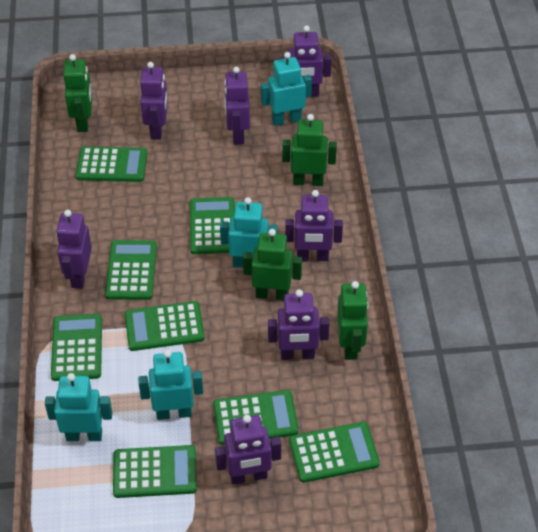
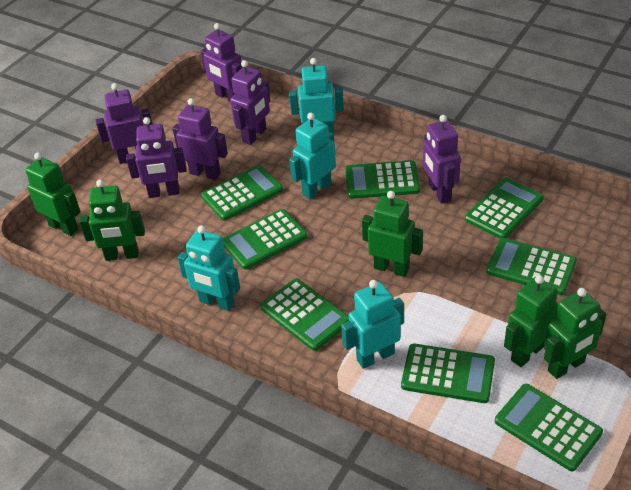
green robot: [63,54,92,132] [243,229,302,300] [282,114,337,186] [337,281,369,360] = 4 -> [25,152,81,236] [79,179,145,261] [362,191,423,277] [504,275,558,367] [544,288,606,379] = 5
purple robot: [56,210,92,289] [140,62,168,140] [215,415,281,485] [224,67,250,145] [268,289,330,360] [280,25,331,97] [285,190,343,261] = 7 -> [96,83,153,164] [126,117,187,198] [173,98,228,180] [201,23,242,102] [230,60,270,145] [423,115,461,204] = 6

